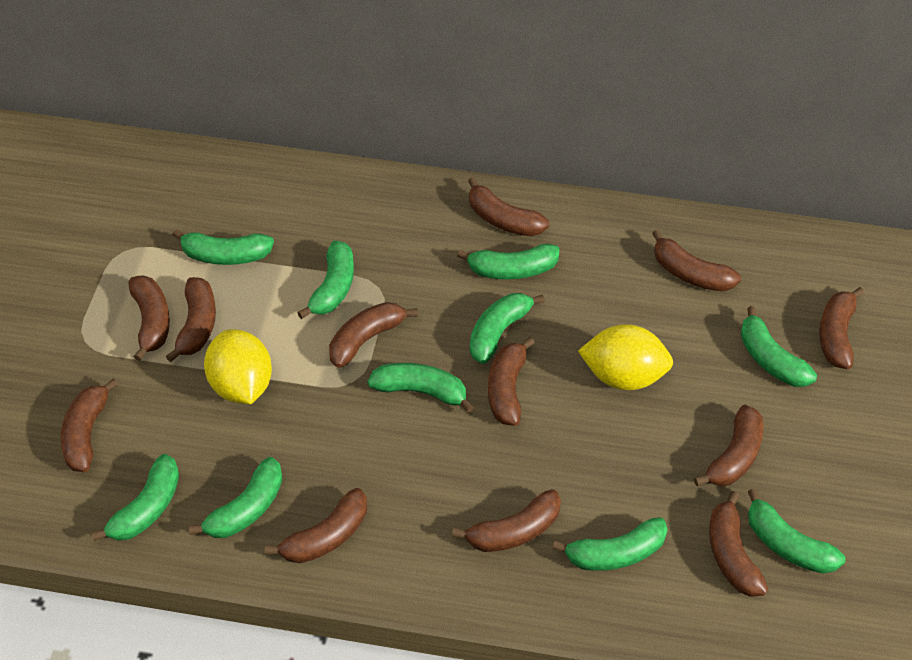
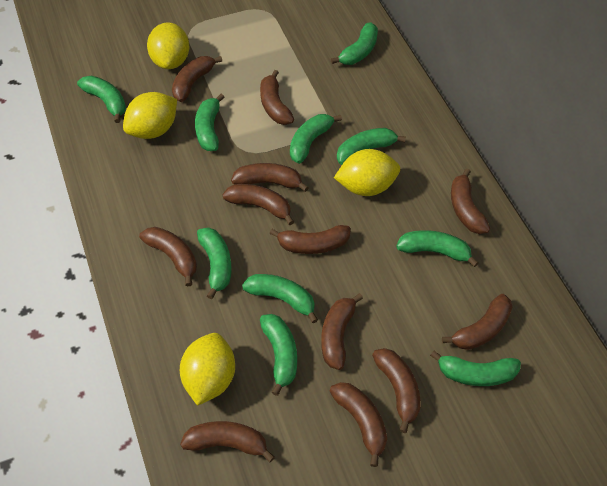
yellow lemon: [204,329,272,404] [578,324,673,390] = 2 -> [123,92,177,139] [147,22,190,69] [180,333,235,406] [334,149,400,196] = 4

